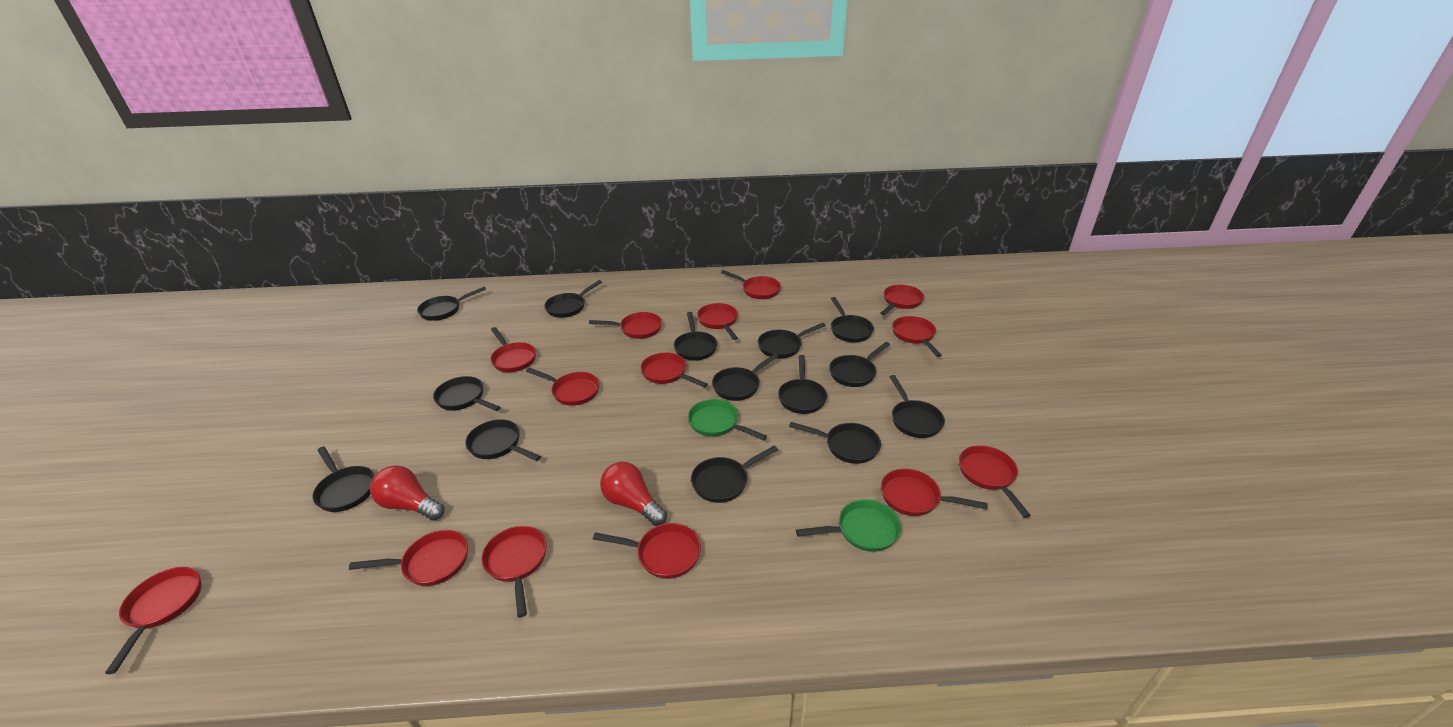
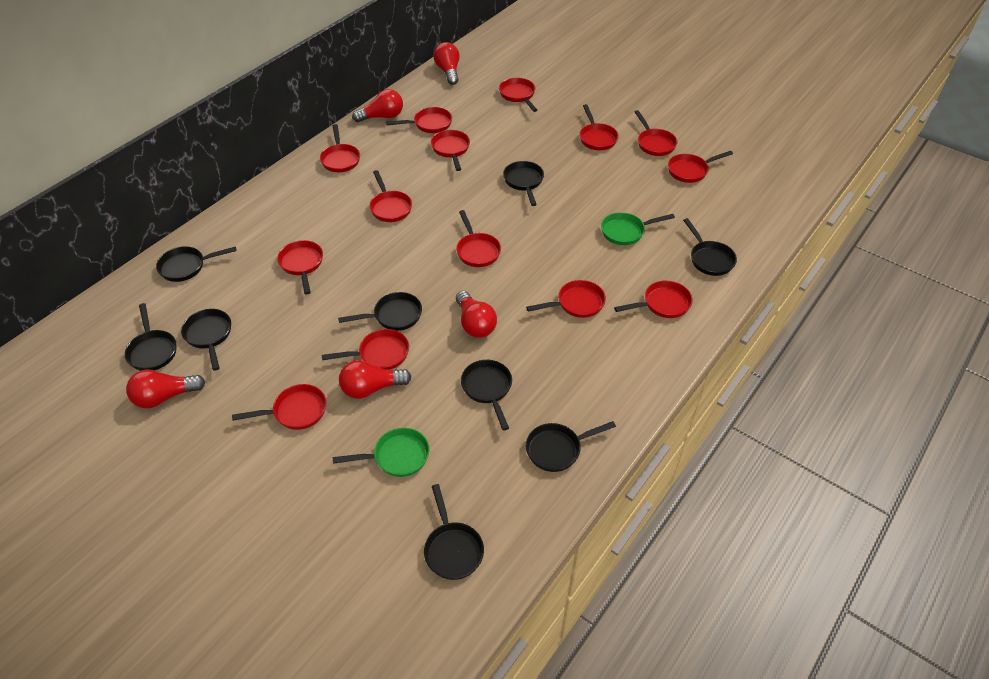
black pan: [312,446,375,512] [417,287,486,321] [433,376,501,411] [465,419,541,461] [544,280,602,318] [674,312,718,361] [691,445,778,503] [712,354,779,401] [758,323,826,359] [778,355,827,414] [789,422,881,464] [829,342,890,387] [831,297,874,342] [890,375,945,438] = 14 -> [125,303,176,371] [156,246,237,282] [181,309,231,371] [338,292,422,331] [424,484,484,580] [461,360,512,430] [503,161,544,206] [526,421,616,472] [683,218,737,276] = 9
red light bulb: [370,465,445,521] [600,462,667,526] = 2 -> [126,369,205,408] [339,360,412,399] [352,89,403,122] [433,42,460,85] [456,291,497,338] = 5

